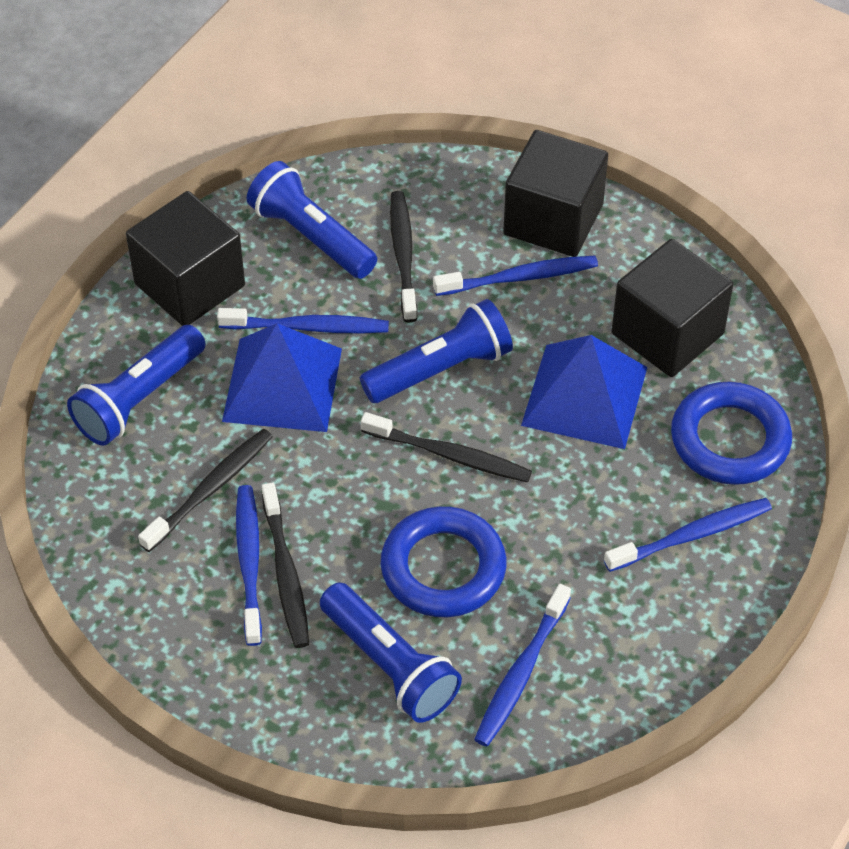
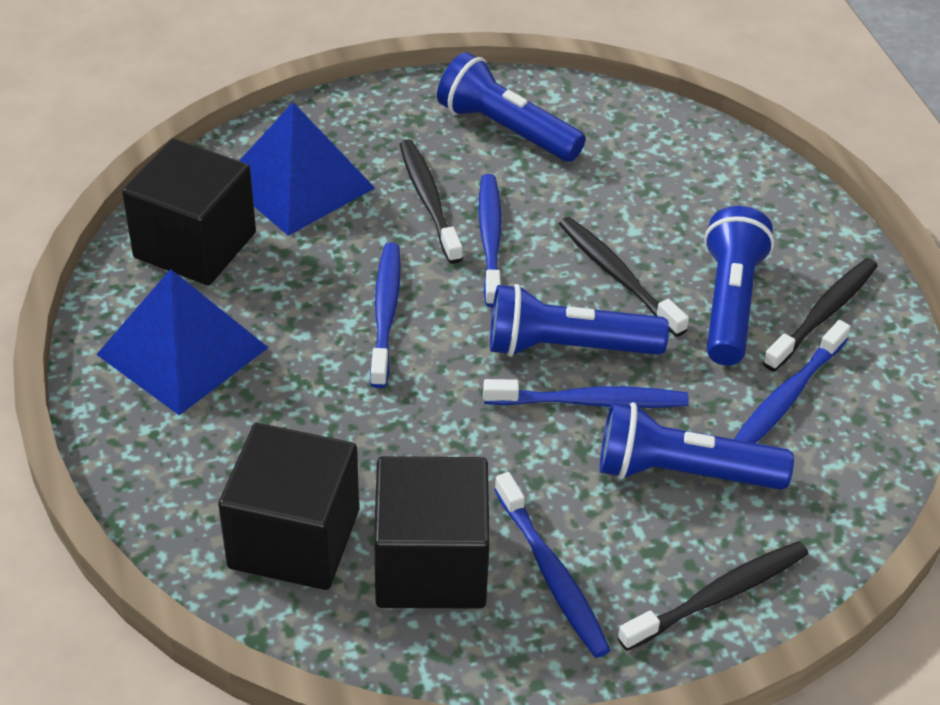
blue ring: [381,506,507,617] [671,382,792,485] = 2 -> none = 0

